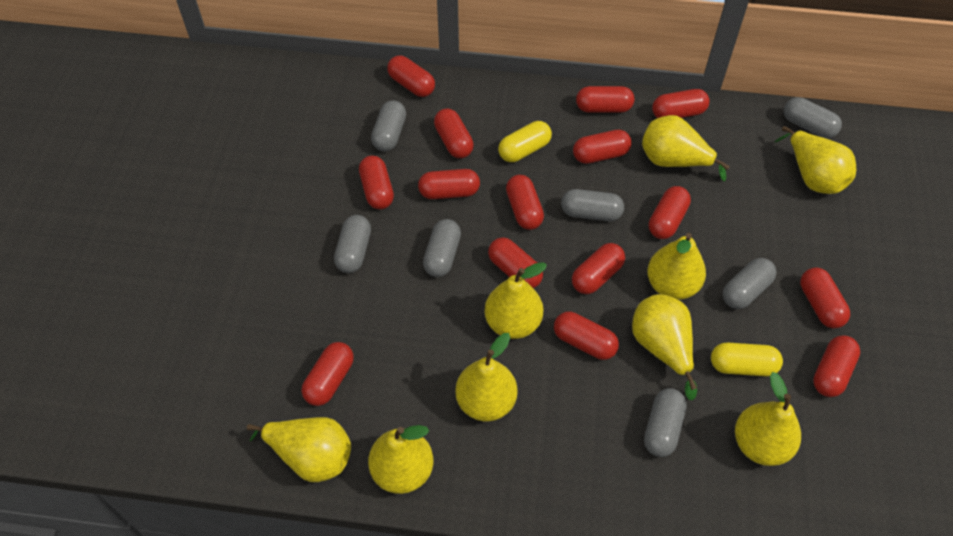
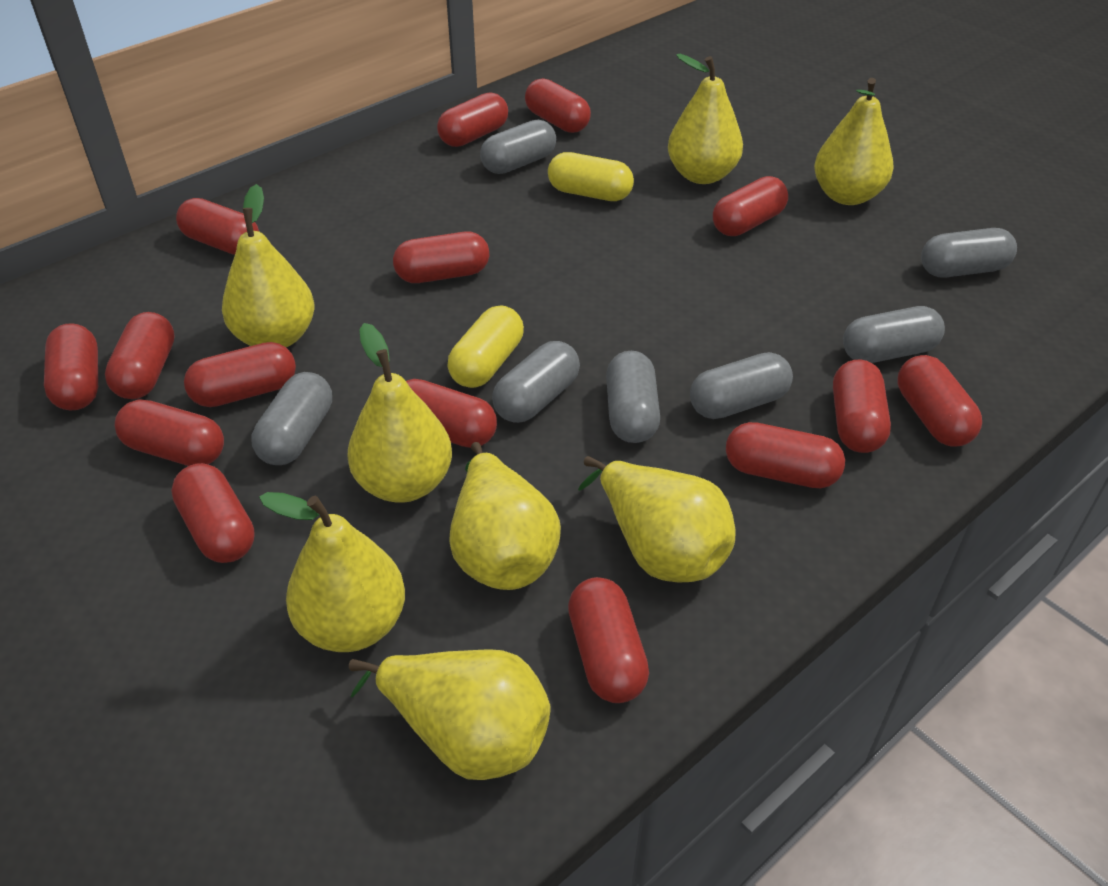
yellow pear: [247,417,351,482] [368,425,434,494] [455,333,518,421] [485,262,547,339] [632,294,697,400] [642,115,730,181] [647,233,706,300] [735,372,801,466] [775,126,856,194] = 9 -> [222,184,314,347] [259,492,405,652] [347,323,452,503] [349,649,551,780] [449,442,561,590] [578,456,735,583] [668,54,743,184] [814,78,894,205] = 8

